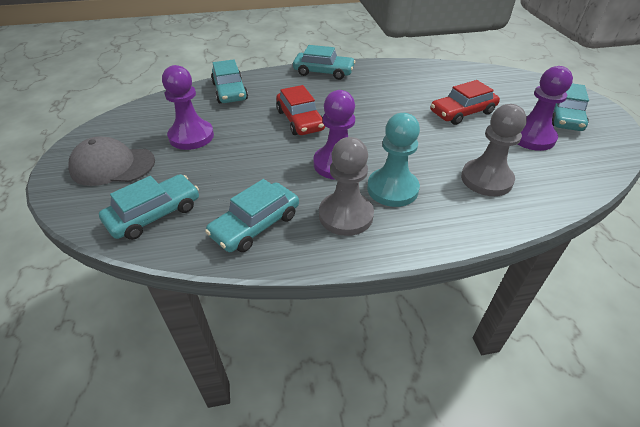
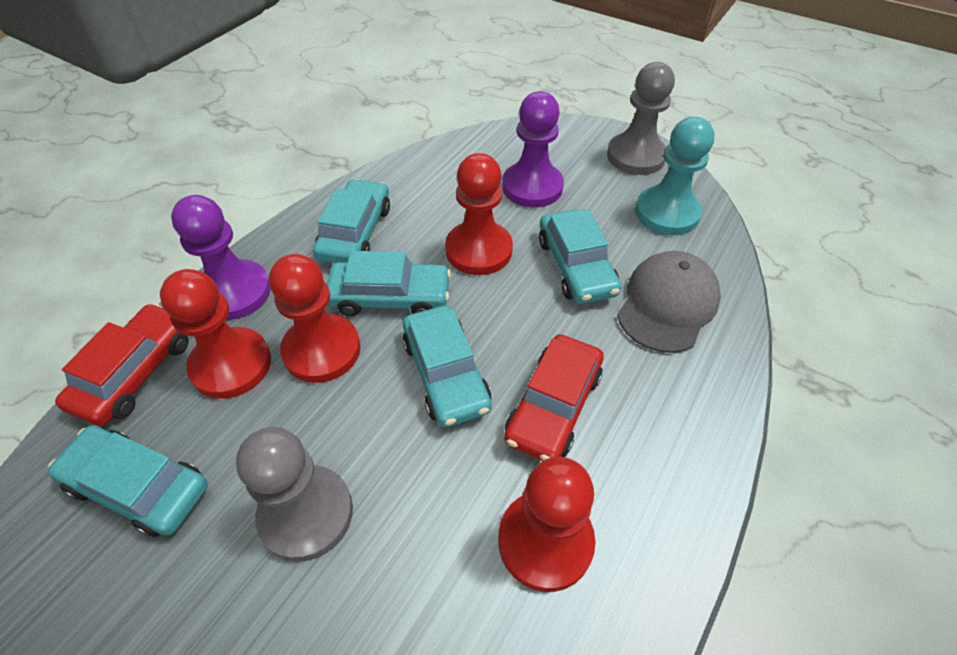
purple pawn: [162,65,214,150] [313,90,355,179] [518,66,573,151] = 3 -> [171,195,271,320] [502,91,564,207] = 2
red pawn: none = 0 -> [160,269,271,399] [269,254,361,383] [445,153,513,275] [498,457,595,592] = 4

